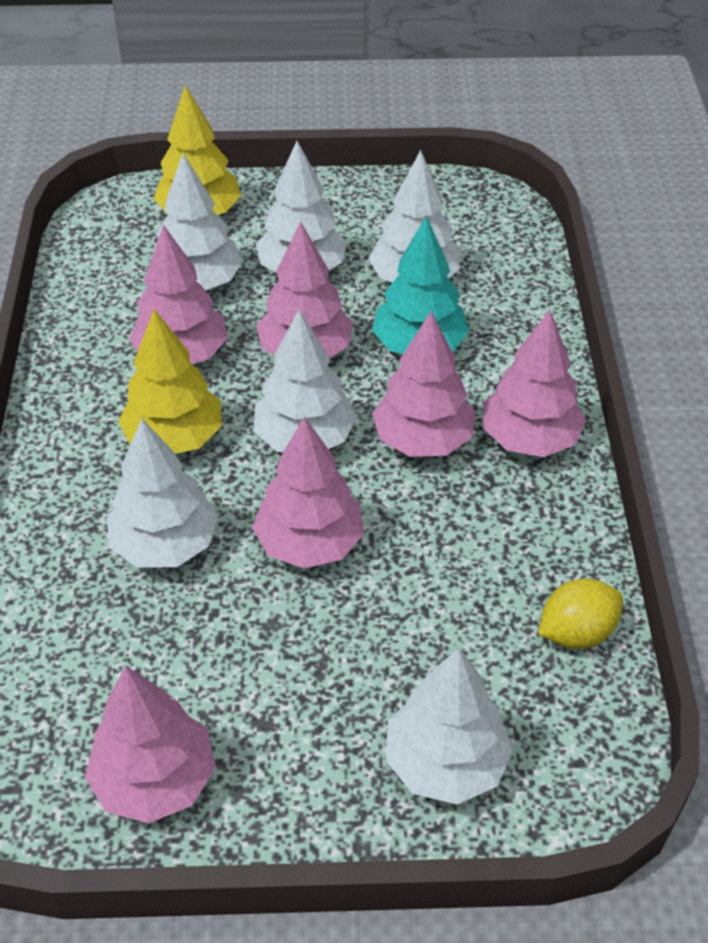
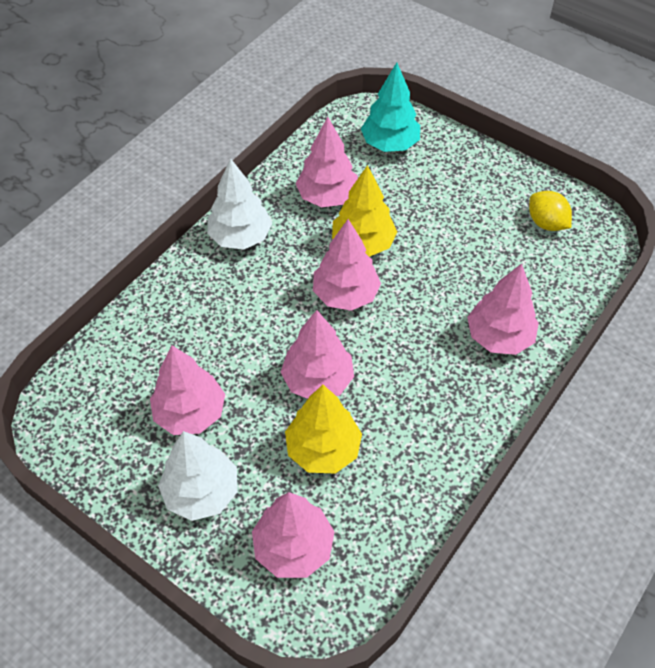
white tree: [107,419,218,568] [153,154,243,291] [254,309,357,452] [256,141,347,272] [369,150,461,283] [385,648,513,805] = 6 -> [158,431,238,521] [207,158,272,249] = 2

